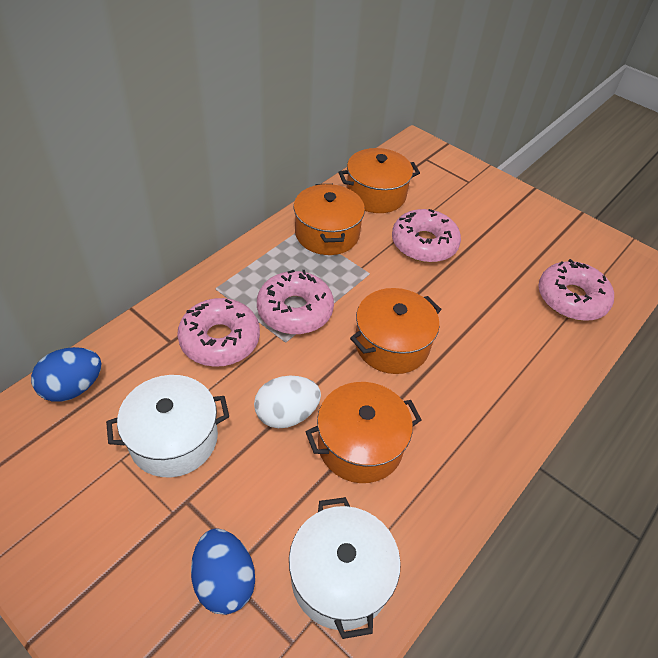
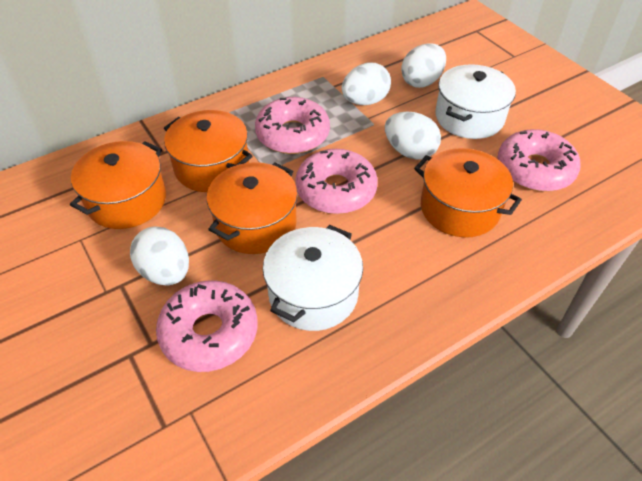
blue egg: [31,347,101,402] [191,528,255,615] = 2 -> none = 0
white egg: [254,376,321,428] = 1 -> [130,226,189,285] [342,63,391,105] [385,112,441,159] [401,43,446,88] = 4

